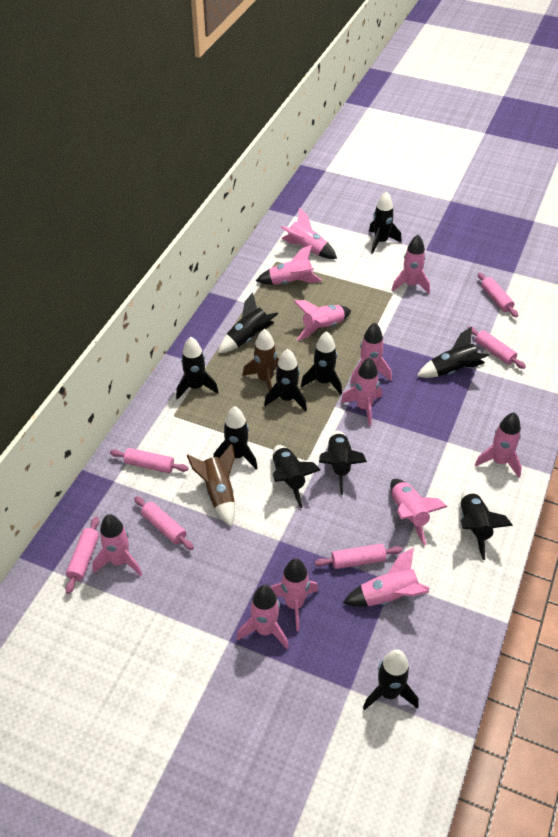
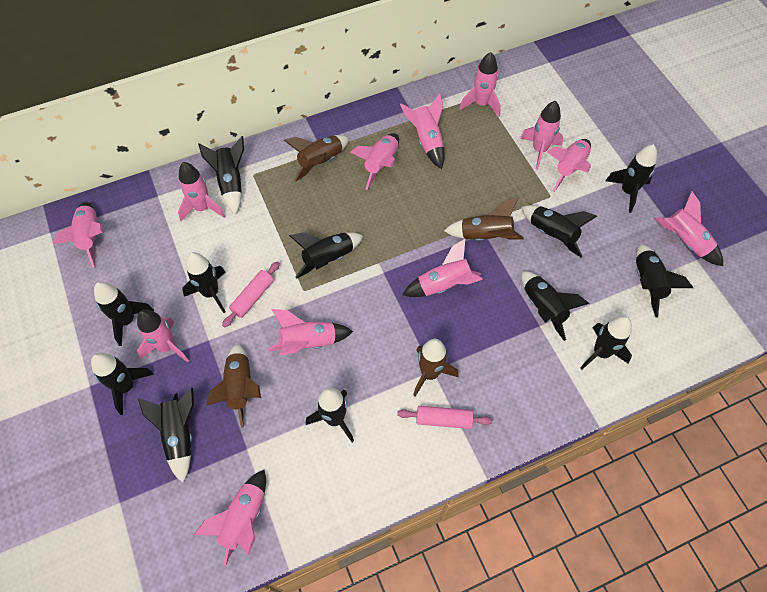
black rocket: [176,337,219,400] [213,406,257,469] [218,292,278,353] [264,349,307,412] [273,445,321,508] [301,331,342,395] [319,431,367,495] [363,649,419,710] [369,191,402,254] [417,327,489,378] [461,489,513,560] = 11 -> [91,353,154,415] [94,282,154,346] [138,388,194,483] [182,252,226,313] [198,136,244,215] [289,232,363,278] [306,387,354,442] [521,205,597,258] [521,271,590,341] [581,316,632,369] [606,144,657,213] [636,244,693,318] = 12
brown rocket: [187,443,235,526] [242,329,279,391] = 2 -> [206,343,261,428] [284,135,349,182] [413,339,459,397] [444,198,524,241] = 4
pink rolling pin: [65,516,99,594] [110,448,189,473] [134,496,194,550] [315,544,403,569] [467,327,526,369] [478,272,518,317] = 6 -> [222,261,280,328] [397,406,492,429] = 2

